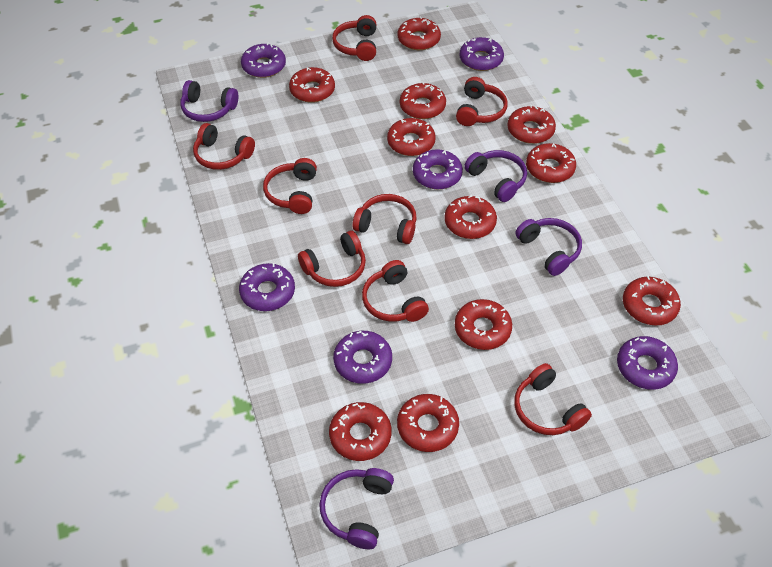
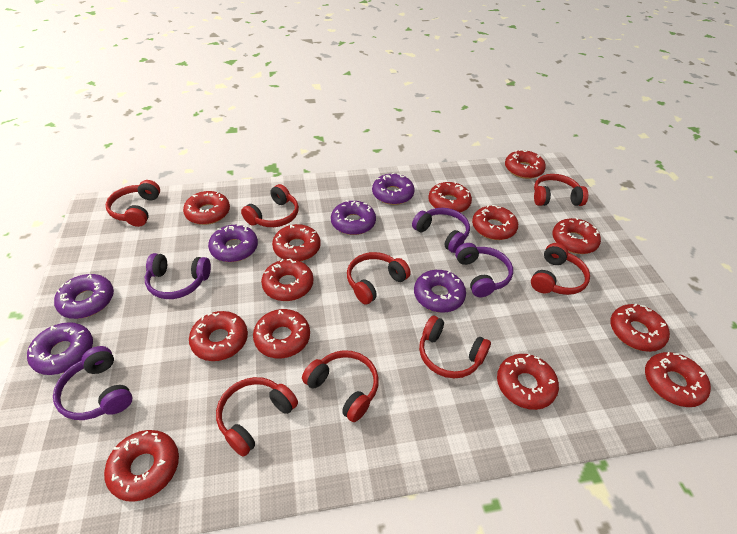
red donut: [289,67,335,103] [329,402,392,461] [387,118,436,156] [397,16,441,50] [397,394,459,452] [400,82,446,119] [444,195,497,239] [455,299,512,350] [507,105,556,144] [526,143,576,183] [623,276,681,325] = 11 -> [104,430,179,502] [183,191,230,225] [189,311,248,361] [253,309,310,359] [261,259,313,301] [272,224,321,261] [428,181,472,213] [472,205,518,240] [497,354,559,410] [505,150,546,179] [552,217,601,254] [610,304,670,352] [645,352,711,407] = 13

